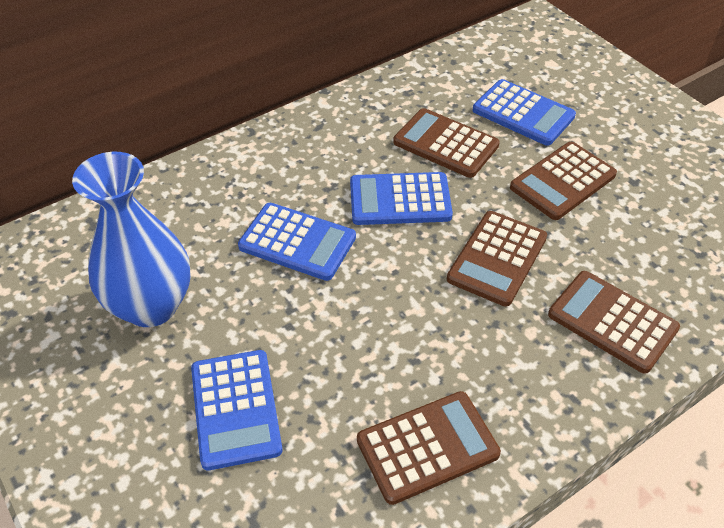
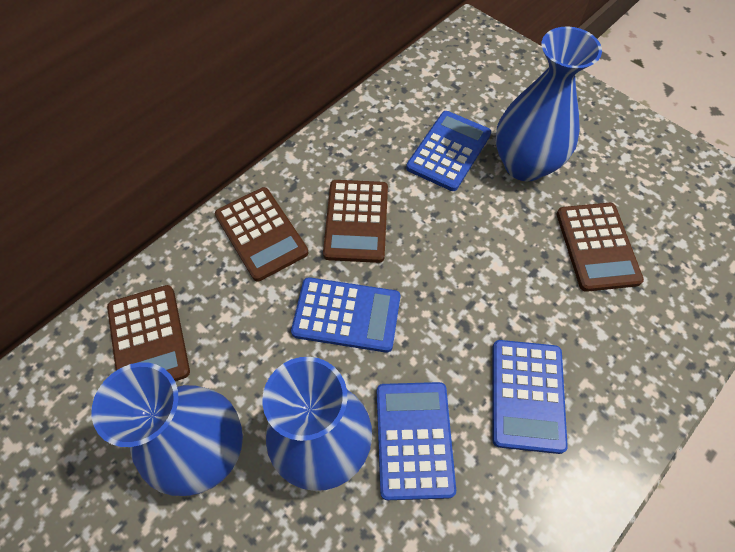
blue vase: [72,152,191,327] = 1 -> [91,362,243,496] [262,357,372,491] [496,26,602,181] = 3
brown calculator: [357,391,501,505] [393,108,500,178] [447,211,547,307] [510,142,617,220] [548,271,680,374] = 5 -> [107,285,190,381] [215,187,308,282] [323,180,388,263] [556,203,644,292] = 4

